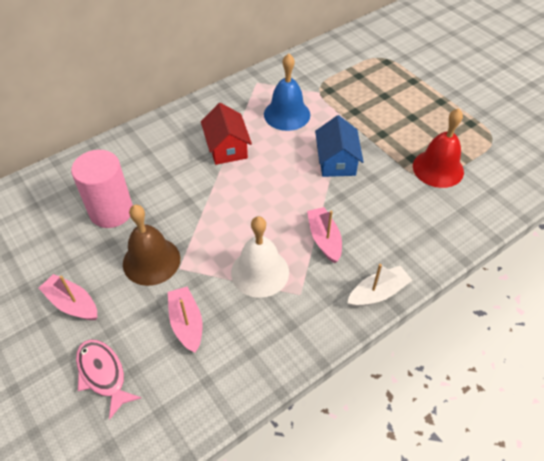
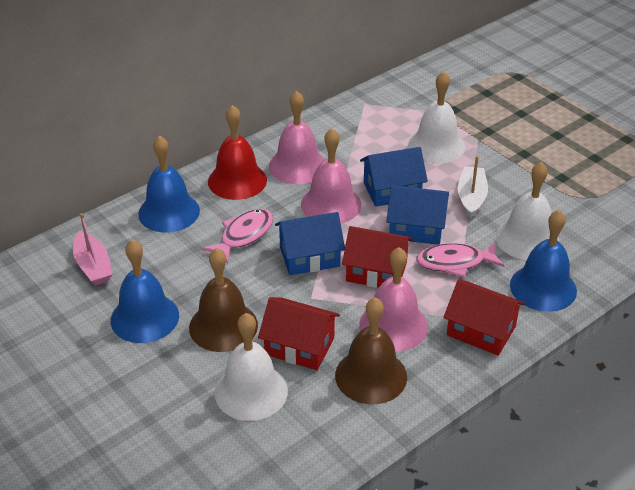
blue bell: [264,53,310,131] = 1 -> [111,239,179,343] [138,136,200,232] [510,210,577,312] = 3
blue house: [315,115,364,177] = 1 -> [275,212,345,275] [360,147,428,207] [386,185,449,245] = 3
brown bell: [123,204,180,286] = 1 -> [189,248,258,352] [335,297,407,404] = 2
pink bell: none = 0 -> [269,91,325,184] [301,128,362,223] [359,247,428,351] = 3
pink boat: [39,274,97,320] [168,287,202,353] [307,207,342,263] = 3 -> [73,213,113,286] = 1
pink cylinder: [71,150,133,228] = 1 -> none = 0
pink fish: [76,339,141,420] = 1 -> [202,209,273,264] [416,243,505,278] = 2
red house: [201,103,252,165] = 1 -> [258,297,340,370] [342,226,413,288] [443,279,525,356] = 3
white bell: [231,216,289,298] = 1 -> [215,313,288,421] [408,71,465,163] [496,162,559,260] = 3

